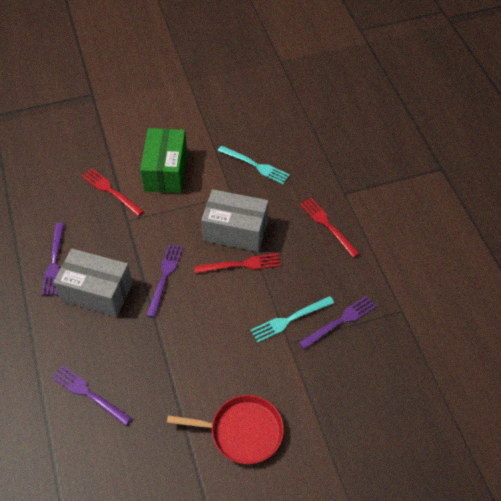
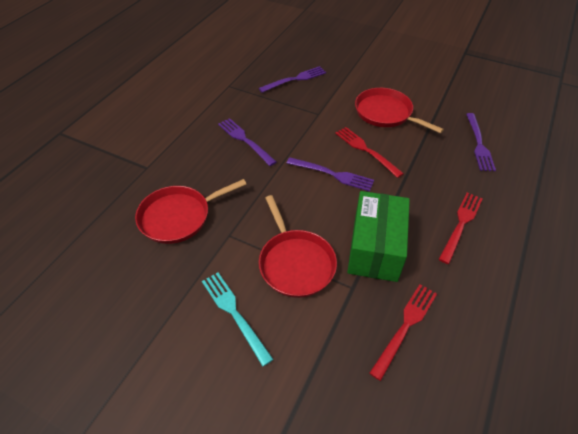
grey box: [54,249,133,317] [201,189,269,252] = 2 -> none = 0
red pan: [167,395,284,464] = 1 -> [135,179,247,244] [259,195,337,298] [355,88,444,133] = 3
turquoise fork: [218,145,290,184] [250,296,334,343] = 2 -> [202,273,274,367] = 1

